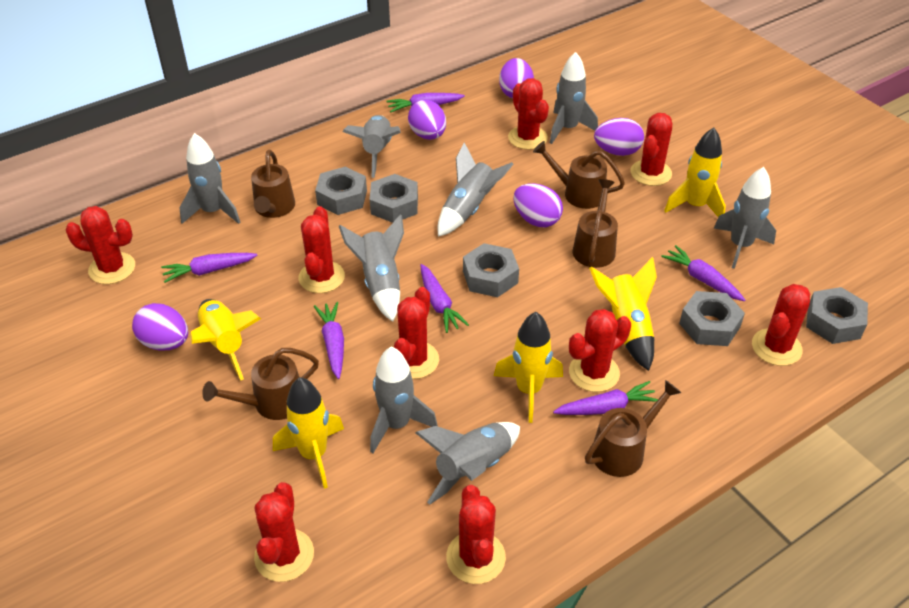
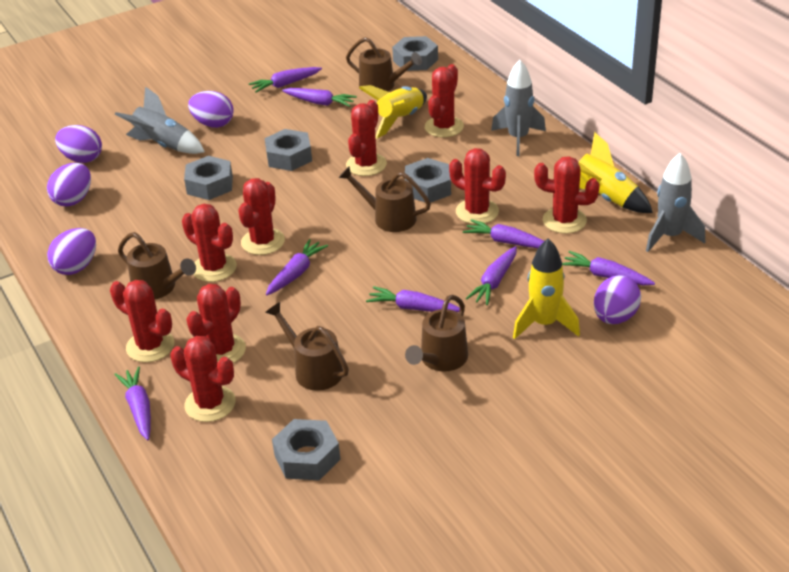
grey rocket: [180,133,240,224] [339,214,404,322] [343,115,401,178] [370,347,438,453] [416,422,520,505] [437,143,513,237] [550,52,598,144] [714,167,776,269] = 8 -> [115,87,205,154] [491,60,546,156] [646,153,705,252] = 3
purple carrot: [161,253,258,283] [314,302,344,379] [386,93,465,112] [420,264,469,333] [553,381,658,415] [661,245,745,301] = 6 -> [114,367,151,440] [249,67,322,93] [266,239,328,296] [282,88,357,107] [366,286,460,312] [463,219,544,248] [466,246,517,305] [562,251,655,285] = 8
yellow rocket: [190,299,261,380] [273,377,344,489] [494,312,563,423] [589,257,657,371] [664,128,726,217] = 5 -> [359,85,427,139] [513,239,580,339] [578,132,653,213] = 3

